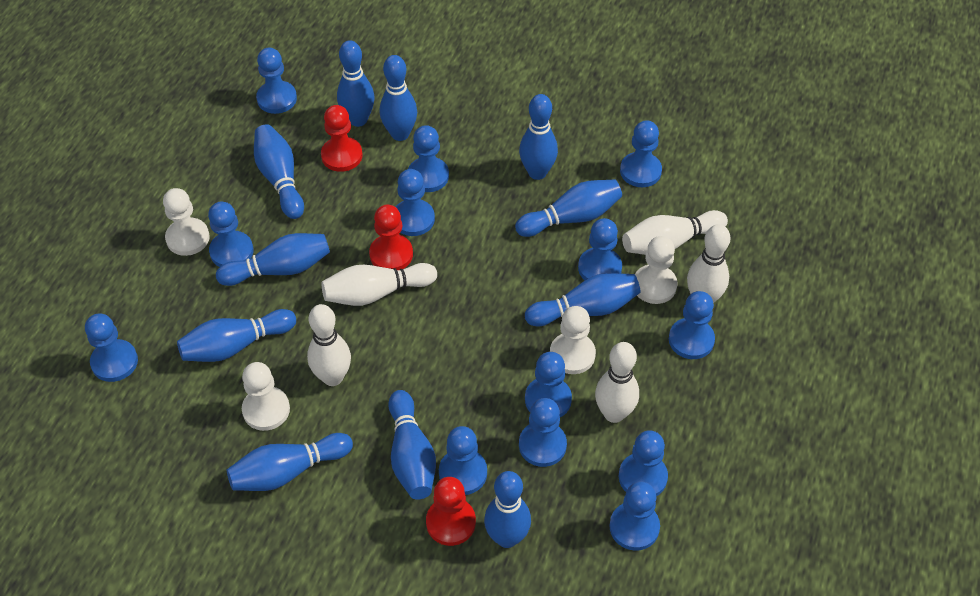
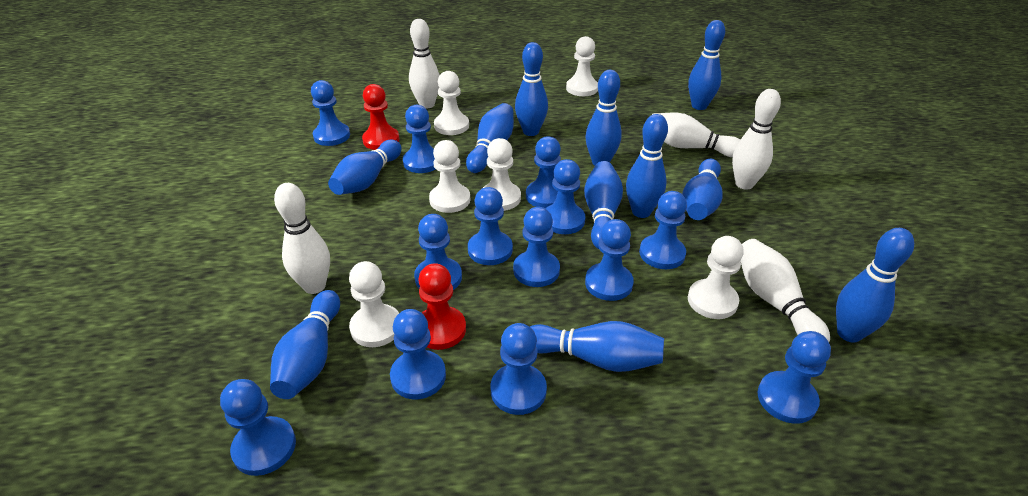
red pawn: [321,105,363,172] [369,205,413,270] [426,477,476,546] = 3 -> [362,84,399,150] [418,263,466,350] = 2
white pawn: [163,188,210,256] [242,362,290,431] [550,306,596,374] [635,236,677,304] = 4 -> [349,261,399,347] [429,140,470,213] [434,71,469,135] [483,138,521,211] [566,36,598,96] [688,236,744,319] = 6

